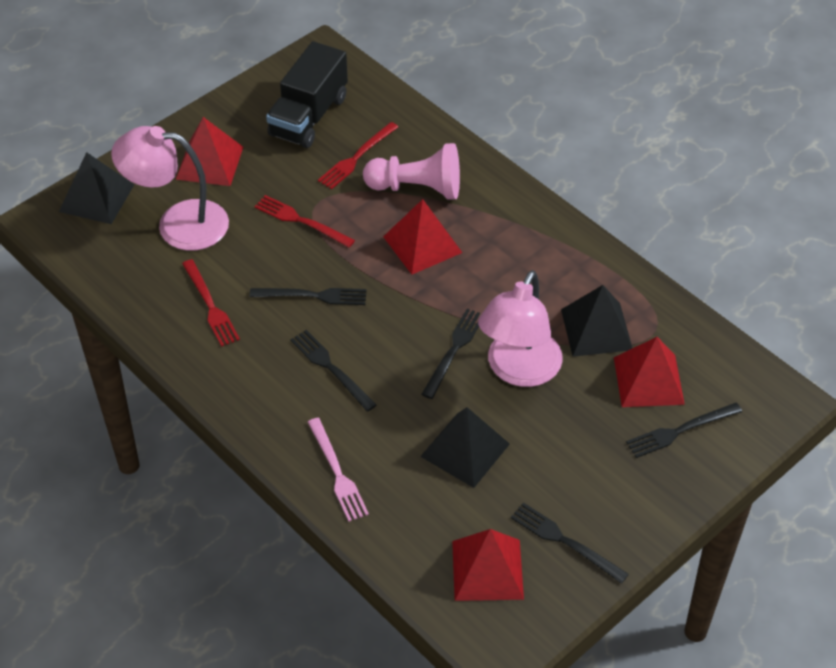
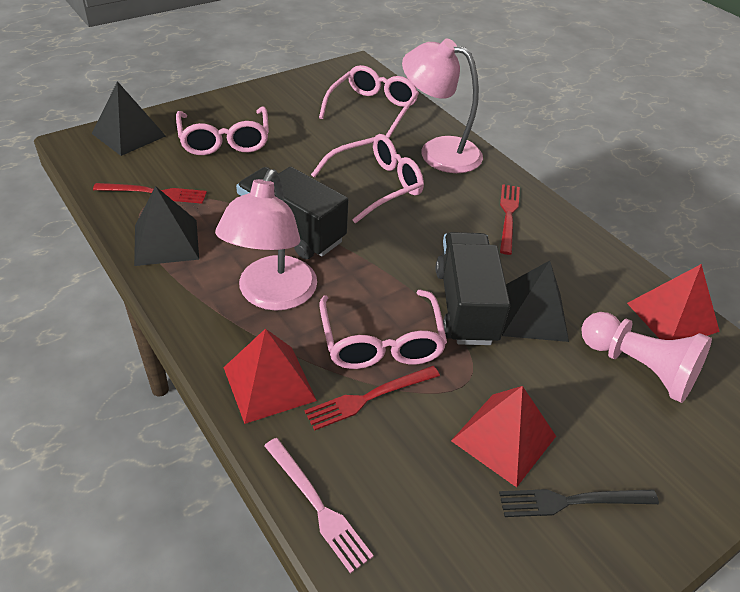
black fork: [250,288,367,305] [290,330,376,412] [421,308,480,399] [511,503,629,584] [626,403,742,458] = 5 -> [499,489,659,517] = 1
black truck: [266,41,348,148] = 1 -> [236,167,348,259] [436,232,510,345] = 2
pink glasses: none = 0 -> [176,107,269,155] [311,134,424,223] [319,65,419,138] [319,290,447,369] = 4
red pyramid: [175,117,243,186] [383,199,462,274] [452,529,524,601] [614,337,685,407] = 4 -> [223,328,317,424] [451,386,556,487] [627,264,720,340] = 3

